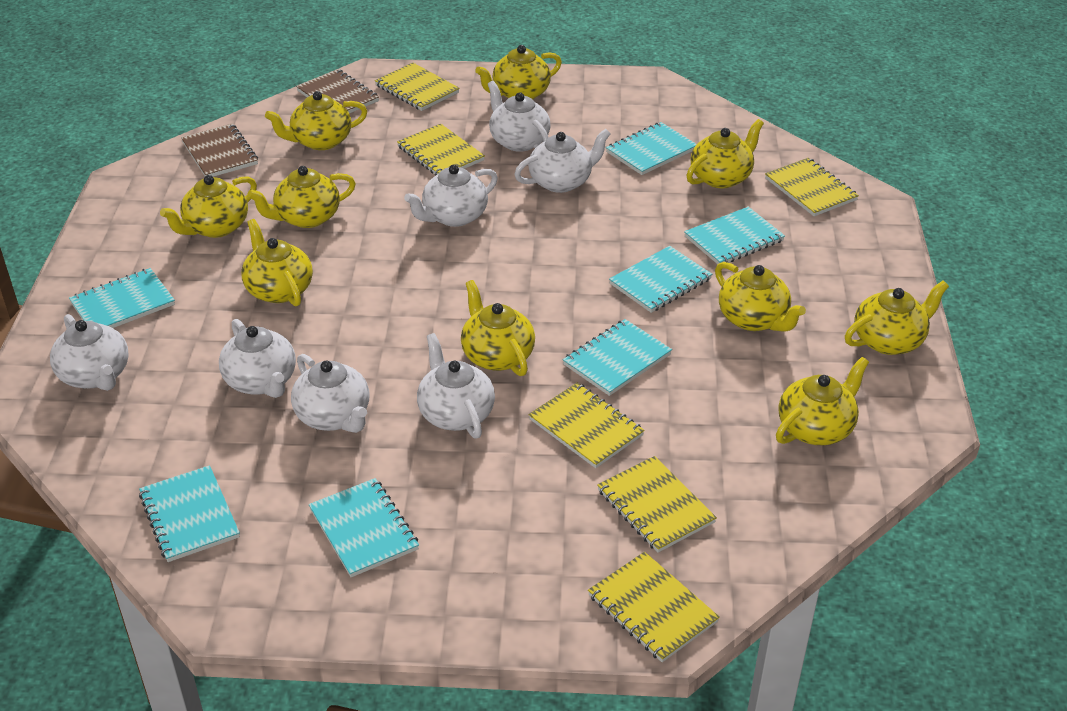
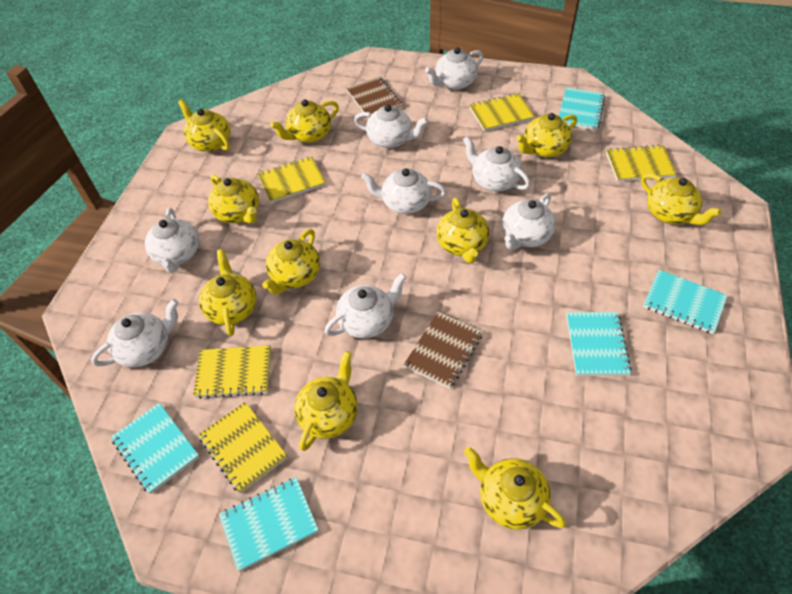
turquoise notebook: [69,268,175,328] [139,465,240,562] [309,478,419,577] [563,319,672,396] [606,122,697,175] [609,246,712,313] [684,207,785,264] = 7 -> [111,403,199,494] [219,477,319,571] [559,88,605,130] [566,312,632,376] [643,270,728,334] = 5
white teapot: [50,314,129,391] [219,319,296,398] [291,354,369,433] [404,164,498,227] [417,333,495,438] [488,81,551,152] [514,129,611,193] = 7 -> [91,299,179,367] [145,208,199,273] [325,273,407,338] [354,104,428,148] [361,168,446,214] [425,47,483,90] [463,136,530,191] [502,193,556,250] = 8
yellow notebook: [375,63,460,111] [397,124,485,176] [528,383,645,468] [588,552,720,662] [597,456,717,553] [765,158,859,216] = 6 -> [193,345,271,399] [198,402,288,494] [258,156,326,203] [469,93,535,131] [606,145,677,182] = 5

